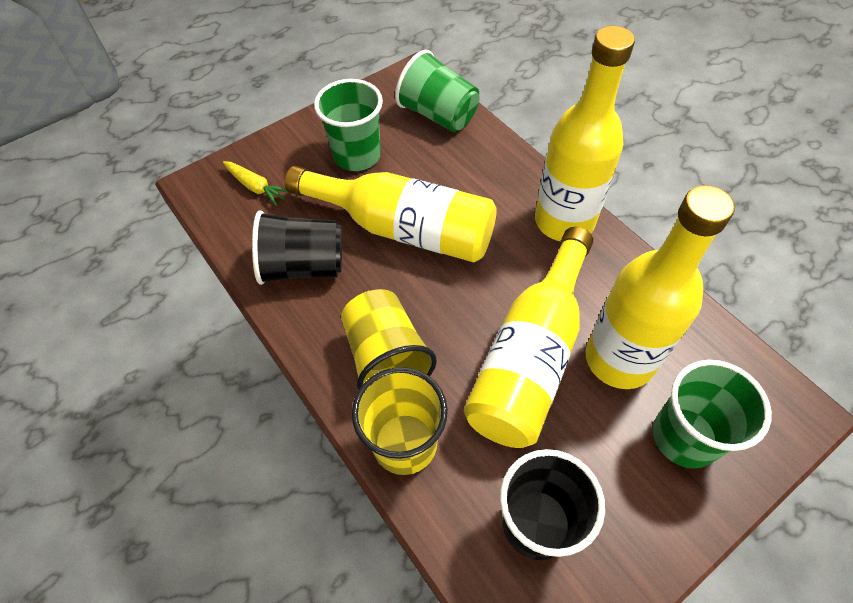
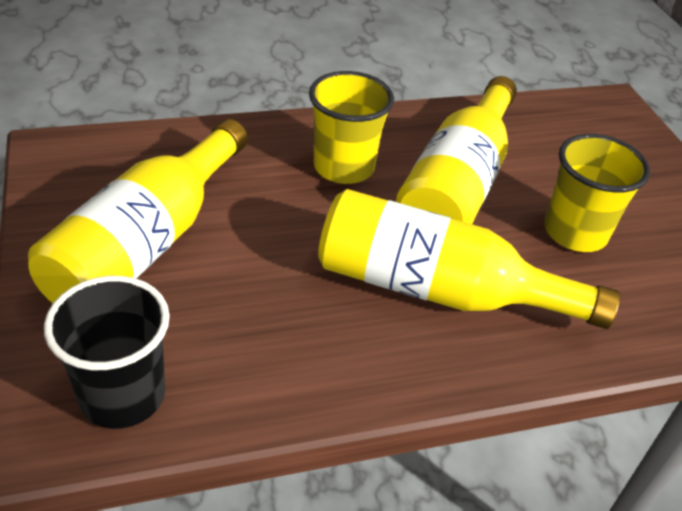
black cup: [252,211,342,285] [500,449,605,560] = 2 -> [44,276,170,429] = 1
green cup: [314,79,383,171] [395,50,480,132] [653,360,772,469] = 3 -> none = 0
yellow bottle: [285,166,497,262] [464,227,593,448] [535,26,635,241] [586,185,735,389] = 4 -> [28,119,248,303] [318,189,620,329] [396,76,517,224] = 3
yellow carrot: [223,161,289,206] = 1 -> none = 0

